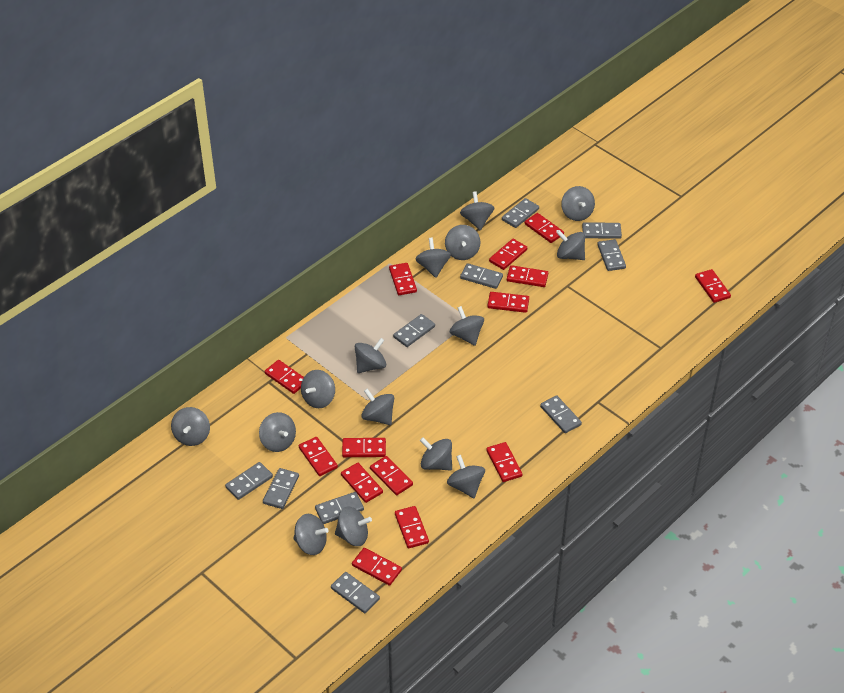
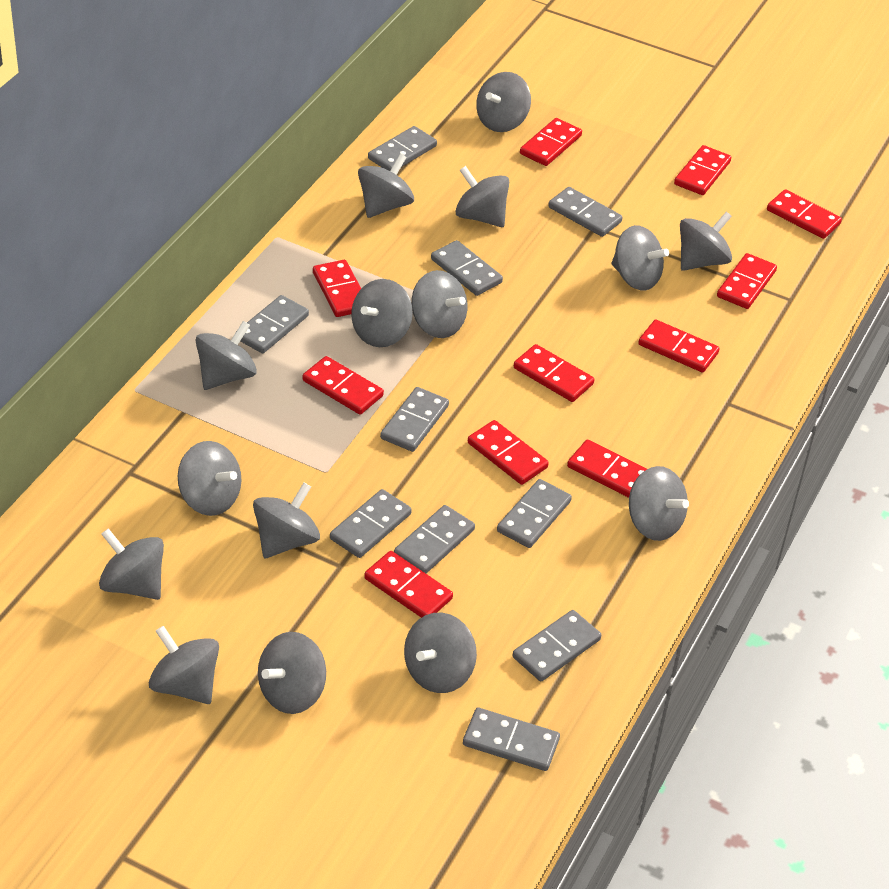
red domino: [265,360,304,394] [299,437,338,476] [341,463,383,503] [342,438,386,457] [352,548,402,586] [370,456,413,495] [389,263,417,295] [395,506,429,548] [486,442,522,482] [487,292,529,313] [489,239,527,270] [507,265,548,287] [525,213,564,243] [695,269,731,303] = 14 -> [302,356,384,415] [313,260,361,317] [364,551,453,618] [468,420,549,485] [514,344,594,402] [520,118,582,166] [567,440,647,498] [638,320,720,373] [674,145,731,195] [717,253,777,309] [767,189,842,239] = 11

